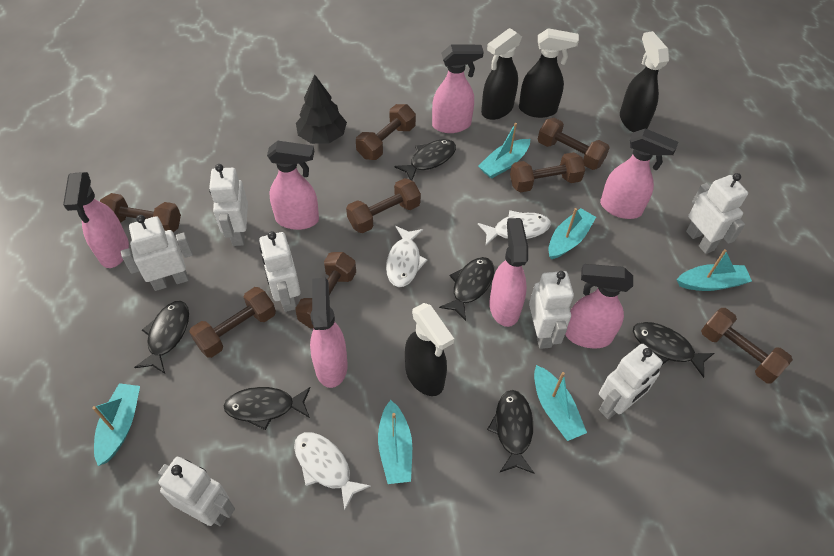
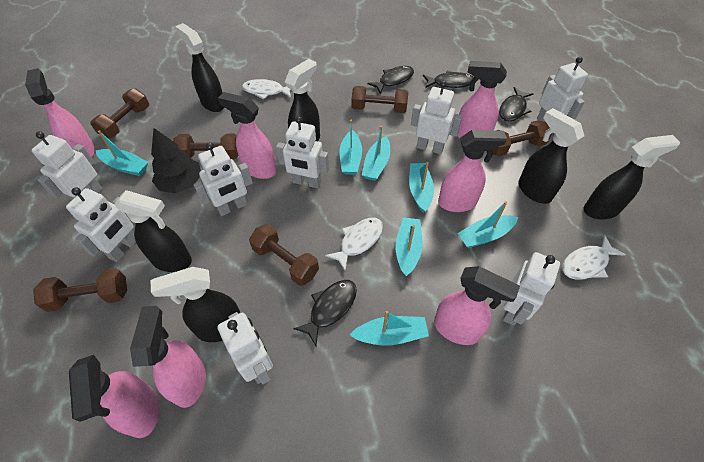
black fish: [134,301,189,374] [224,387,310,430] [394,139,456,181] [439,257,494,321] [487,390,534,474] [633,322,714,378] = 6 -> [293,280,357,346] [367,66,414,94] [423,70,474,88] [499,87,533,122] = 4
black spray bottle: [405,303,454,396] [481,28,522,120] [519,28,579,118] [620,31,669,132] = 4 -> [115,190,192,272] [151,267,240,342] [175,23,225,112] [285,59,320,141] [518,108,584,204] [584,135,680,219] = 6
brown dumbbell: [100,193,181,232] [189,287,276,358] [295,252,356,329] [346,178,421,233] [356,104,416,160] [510,152,585,193] [538,118,610,170] [701,308,793,384] = 8 -> [33,268,127,312] [90,88,149,139] [173,134,239,160] [249,224,319,286] [352,86,408,113] [492,120,552,157] = 6
turquoise boat: [92,383,140,466] [378,400,412,484] [478,123,530,179] [534,365,587,441] [548,208,596,259] [676,249,752,291] = 6 -> [96,130,149,176] [339,120,362,175] [350,311,429,346] [362,126,390,181] [396,217,423,276] [409,162,434,213] [457,201,518,248] = 7
white robot: [121,215,193,291] [158,457,235,526] [209,164,248,246] [259,231,301,312] [529,271,574,349] [599,344,663,419] [686,173,748,254] = 7 -> [32,131,103,200] [66,187,136,262] [194,142,253,216] [217,312,273,384] [276,116,329,188] [411,81,463,154] [503,252,560,325] [537,57,588,122] = 8

